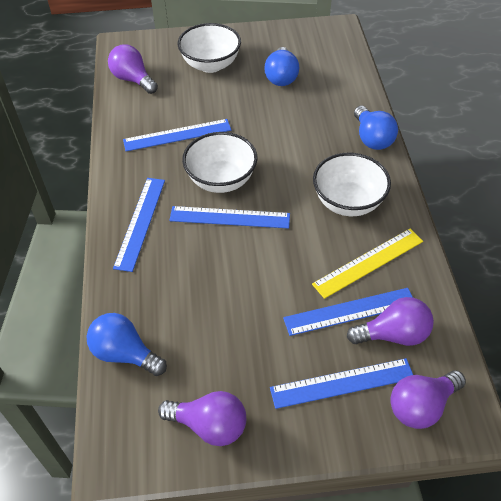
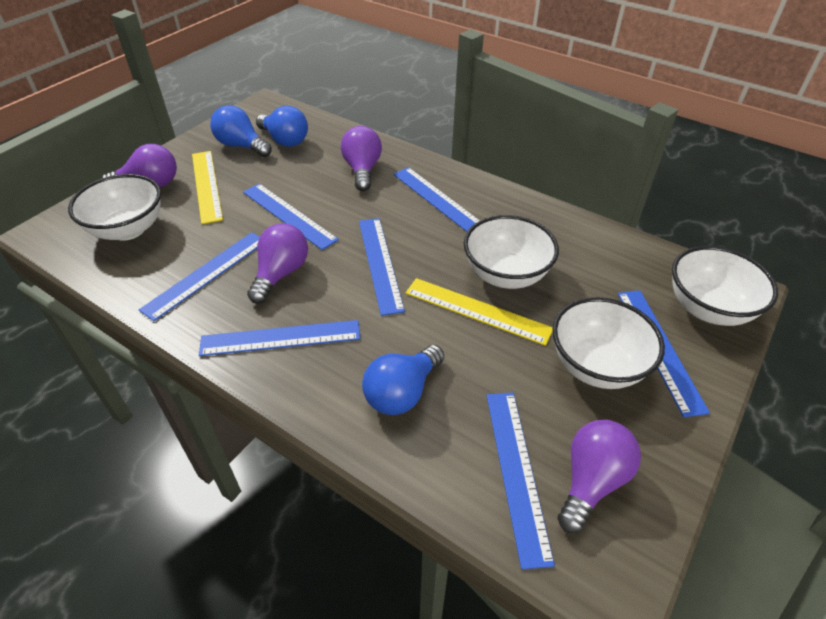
blue ruler: [113,178,165,272] [123,119,231,151] [169,206,290,229] [270,358,413,409] [283,288,413,336] = 5 -> [139,232,260,321] [199,320,360,356] [243,184,339,250] [359,218,405,316] [393,167,480,232] [486,393,555,569] [618,290,710,417] = 7
white bowl: [178,23,241,73] [182,132,258,193] [313,153,391,216] = 3 -> [68,174,161,241] [464,215,559,289] [552,297,665,389] [672,246,778,326] = 4
yellow ruler: [312,229,423,299] = 1 -> [192,151,223,224] [406,278,553,346] = 2

